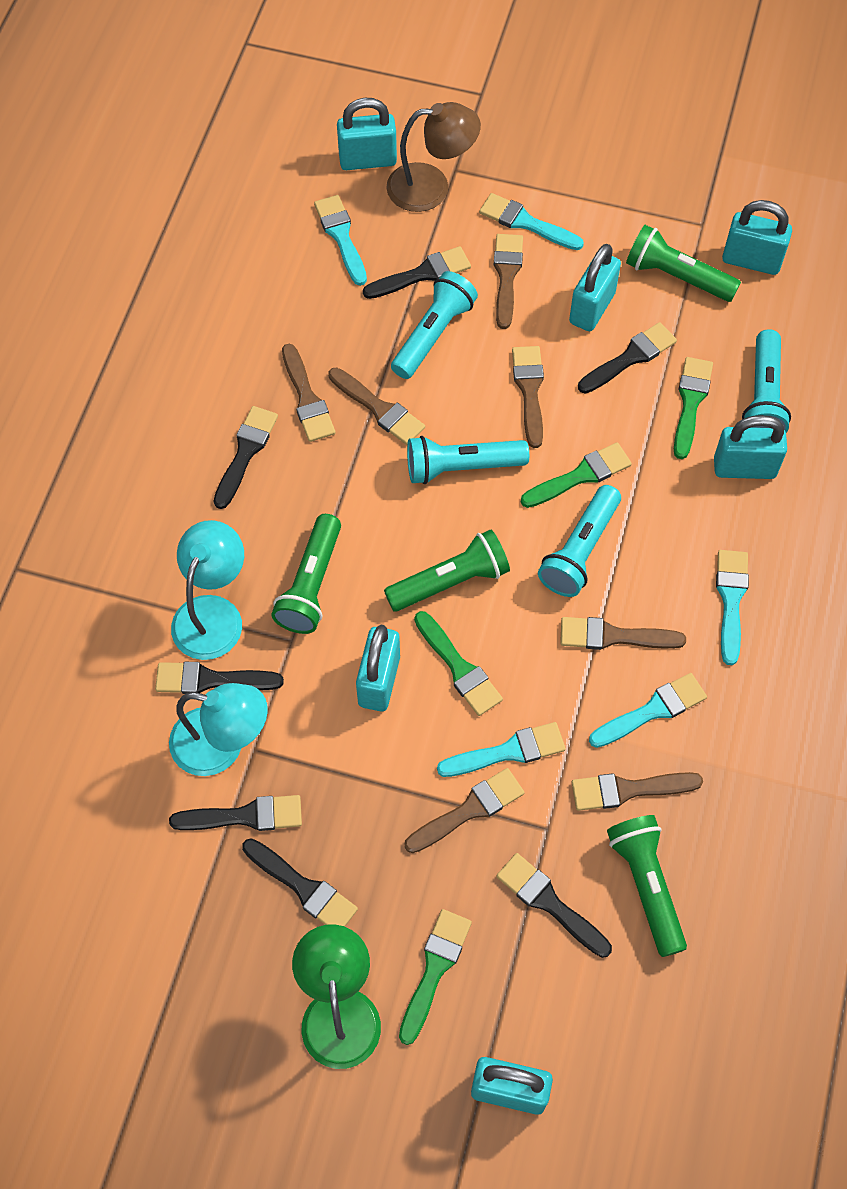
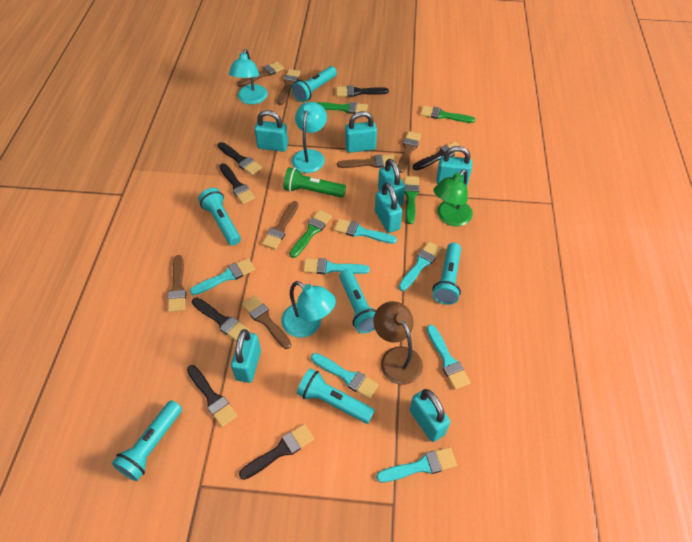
green flashlight: [271,514,341,634] [384,529,510,611] [607,815,687,957] [626,225,741,302] = 4 -> [283,167,346,198] = 1
turquoise brush: [314,195,367,286] [437,722,566,777] [479,193,584,250] [589,673,707,748] [716,550,749,665] = 5 -> [190,258,255,295] [303,258,370,274] [311,353,379,399] [334,219,397,244] [376,447,457,482] [399,241,442,291] [427,325,471,390] = 7
turquoise flashlight: [391,271,478,379] [407,436,529,484] [538,485,621,597] [742,329,791,433] = 4 -> [112,400,182,481] [198,188,241,246] [292,66,337,102] [297,368,375,424] [339,269,376,333] [433,243,461,305] = 6
turquoise lamp: [169,683,268,776] [171,520,244,660] = 2 -> [229,49,268,104] [281,281,336,337] [292,102,327,173] = 3
turquoise padlock: [337,98,397,170] [356,625,400,711] [471,1057,553,1115] [569,244,621,331] [714,415,787,479] [722,200,792,275] = 6 -> [231,329,261,383] [255,110,288,152] [345,111,377,153] [375,183,402,233] [378,159,405,206] [410,389,450,442] [436,146,472,186] = 7

